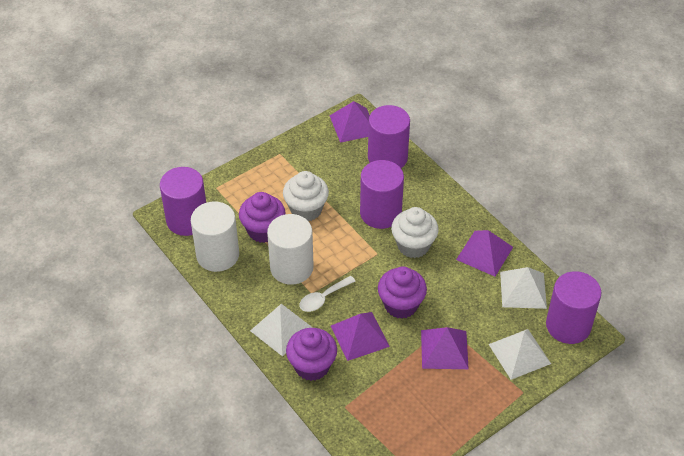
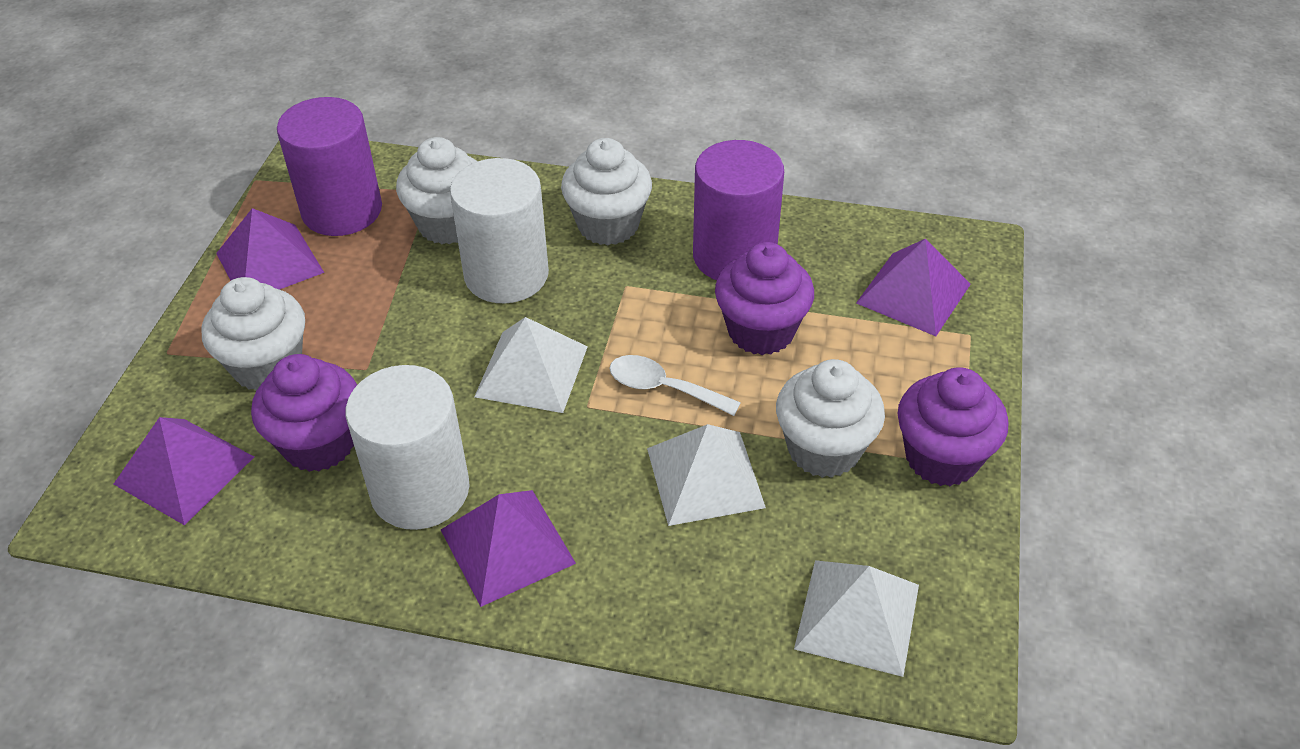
purple cylinder: [160,167,206,236] [360,160,404,229] [368,105,410,168] [546,271,601,344] = 4 -> [277,97,382,236] [693,140,784,280] = 2
white cupcake: [283,171,329,221] [391,207,439,258] = 2 -> [202,277,305,391] [396,137,477,244] [561,138,652,245] [776,359,885,478] = 4

